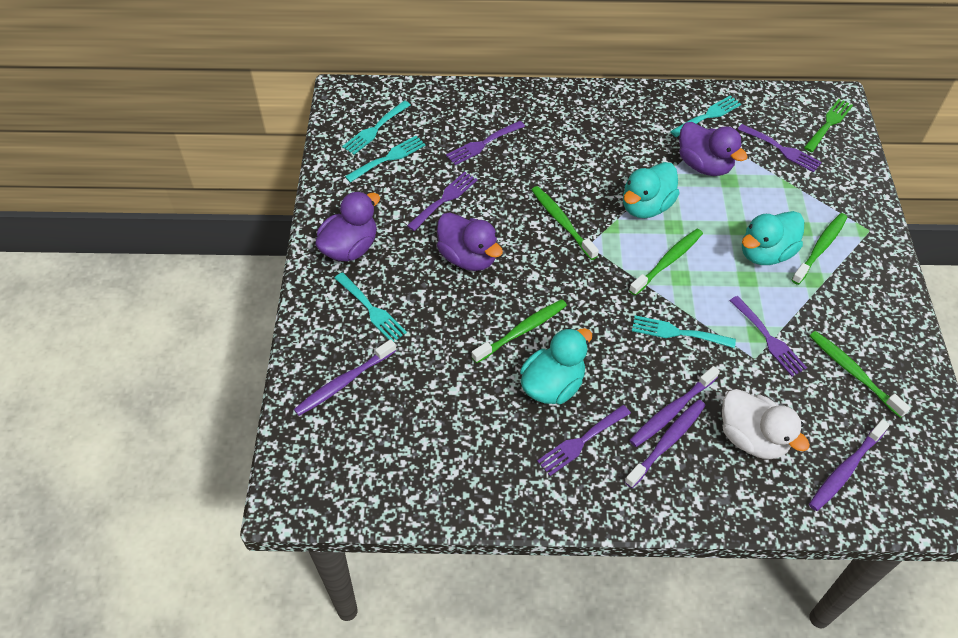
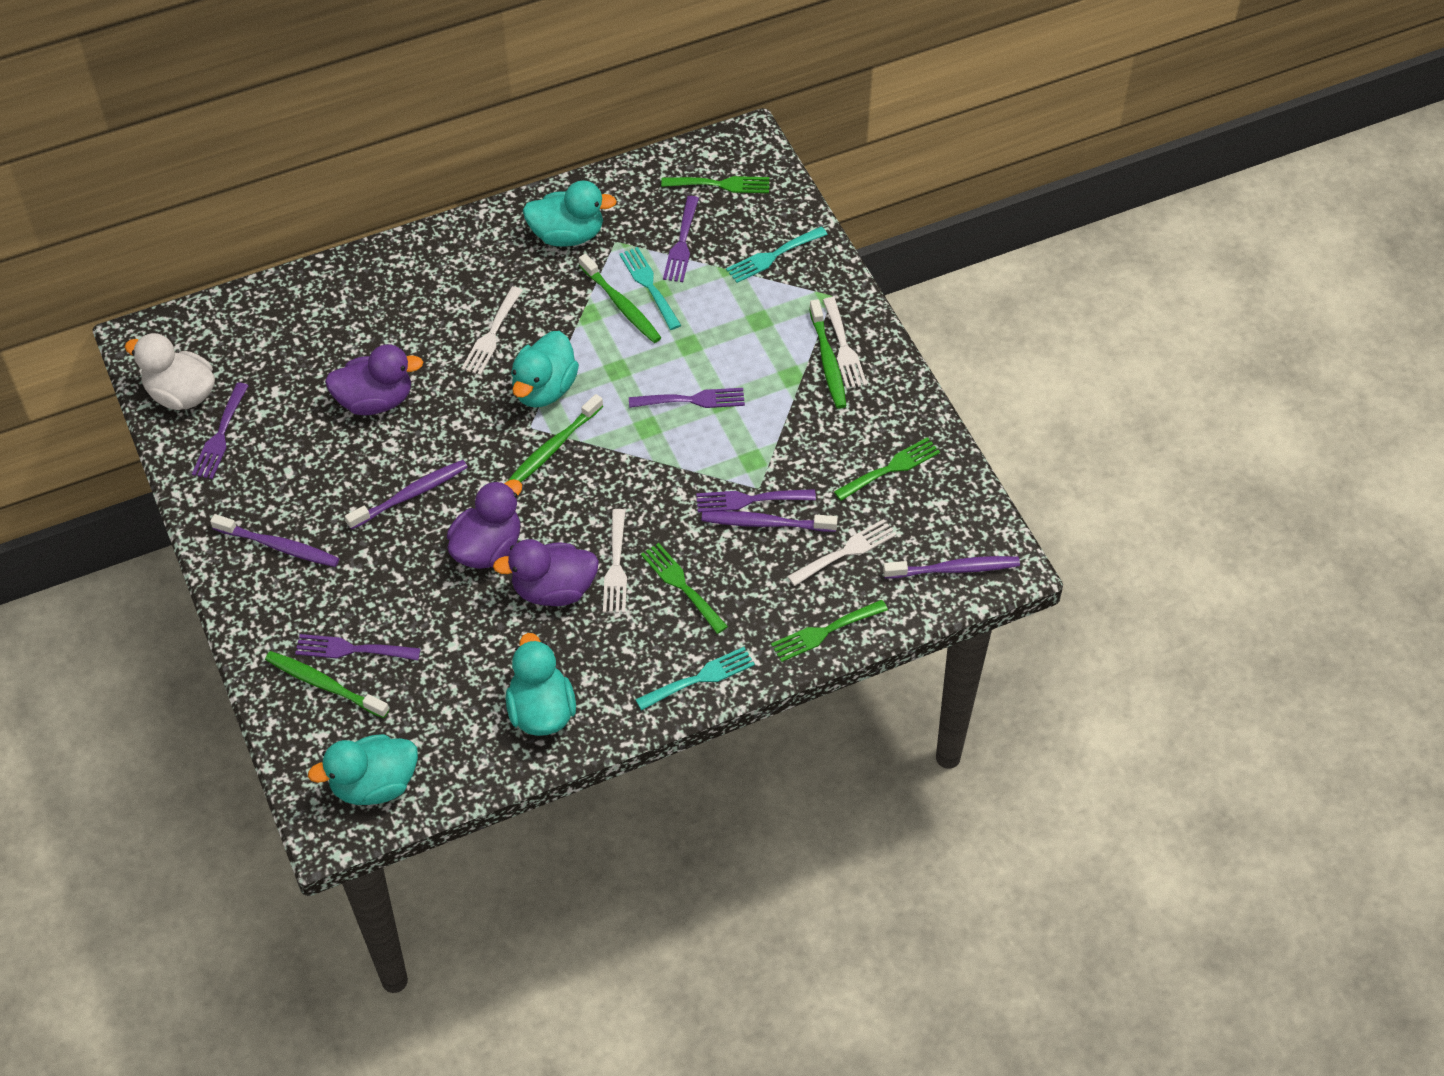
green fork: [804,99,853,152] = 1 -> [641,543,728,634] [661,176,769,193] [771,600,888,662] [834,437,940,501] = 4
green toothbrush: [472,299,567,363] [532,186,599,260] [629,229,703,296] [792,213,848,285] [809,331,911,418] = 5 -> [265,651,389,718] [508,394,603,482] [579,254,661,343] [809,299,846,409] = 4
turquoise duck: [520,328,592,404] [623,162,680,218] [742,211,804,265] = 3 -> [308,734,418,805] [506,633,576,736] [511,331,579,408] [523,181,617,247] = 4
turquoise fork: [334,272,407,342] [342,100,411,155] [345,136,426,182] [632,315,736,348] [670,95,741,137] = 5 -> [619,247,681,330] [635,647,755,711] [726,226,828,283] = 3
white fork: none = 0 -> [461,286,523,375] [603,509,627,613] [787,519,897,586] [823,297,867,389] = 4

